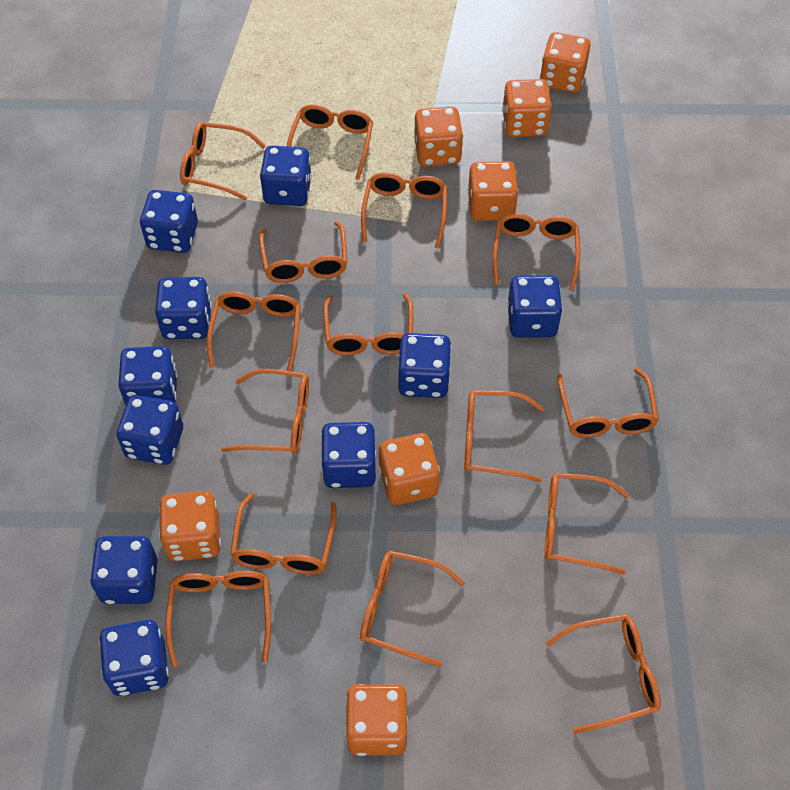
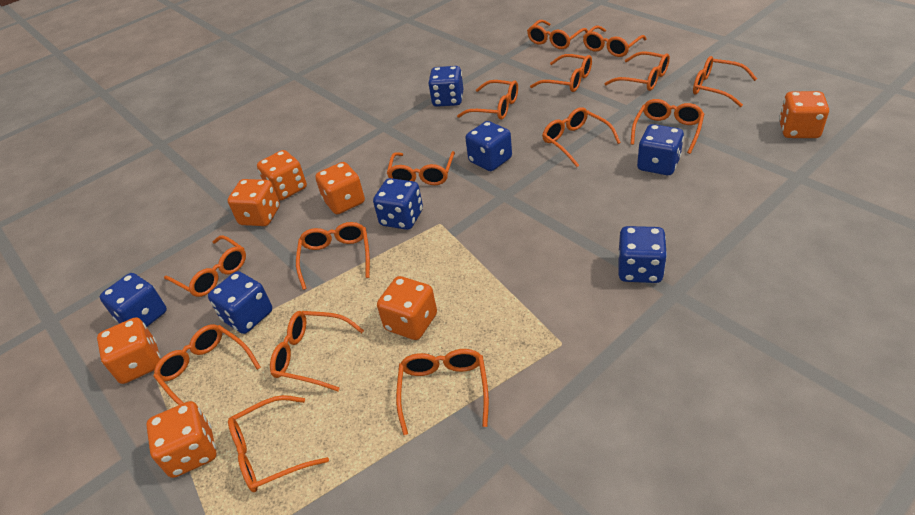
blue dice: [90,536,158,604] [99,620,169,696] [116,395,183,465] [118,346,177,405] [140,190,198,253] [155,277,212,339] [260,146,312,206] [321,422,376,488] [398,333,451,398] [507,275,563,338] = 10 -> [100,273,167,327] [208,271,272,334] [373,178,423,230] [428,66,463,107] [465,121,512,171] [618,226,667,283] [637,124,684,175] = 7

